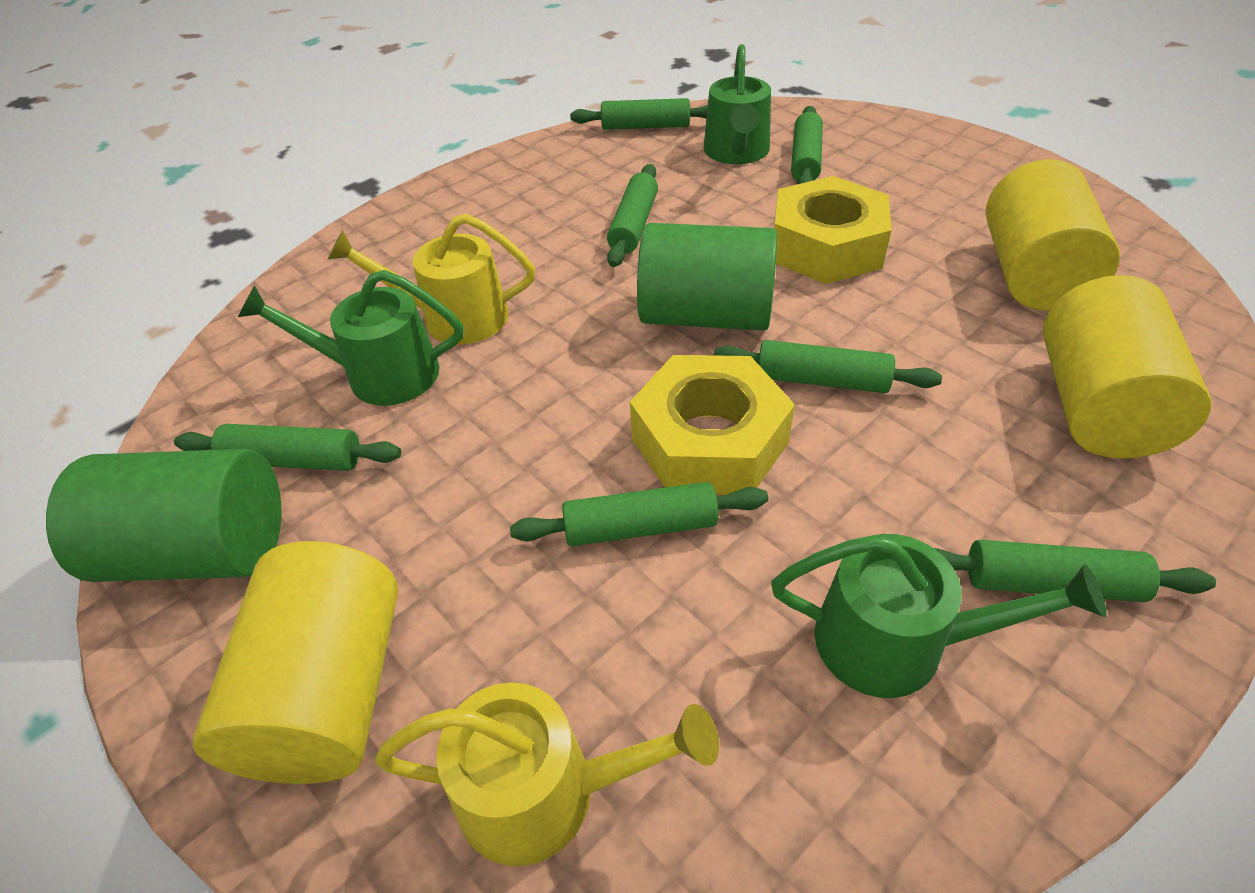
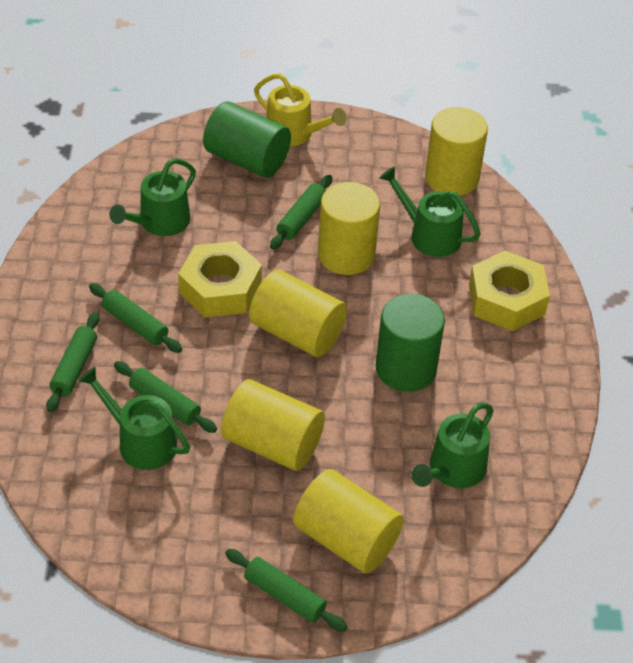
green rolling pin: [174,424,401,471] [510,482,768,546] [570,98,708,130] [607,164,658,267] [714,340,942,393] [791,106,823,184] [934,540,1216,602] = 7 -> [46,312,100,412] [89,283,182,353] [114,361,217,433] [225,549,347,632] [270,175,332,249] = 5
green watering can: [238,270,463,406] [704,44,771,164] [771,534,1107,698] = 3 -> [78,367,190,470] [109,158,196,236] [380,167,481,257] [411,403,494,488] = 4
yellow cylinder: [193,541,398,784] [986,159,1120,311] [1043,275,1211,459] = 3 -> [221,379,325,471] [249,270,347,357] [293,469,404,573] [318,182,380,275] [425,107,488,196] = 5
yellow watering can: [328,214,535,345] [375,682,719,866] = 2 -> [254,73,346,146] = 1

